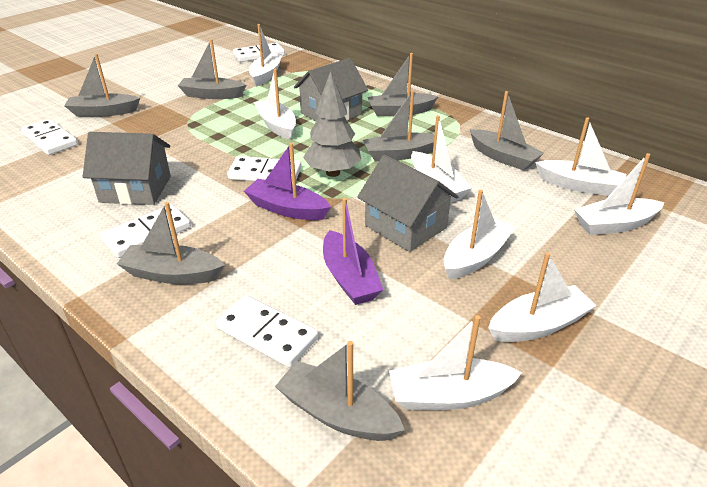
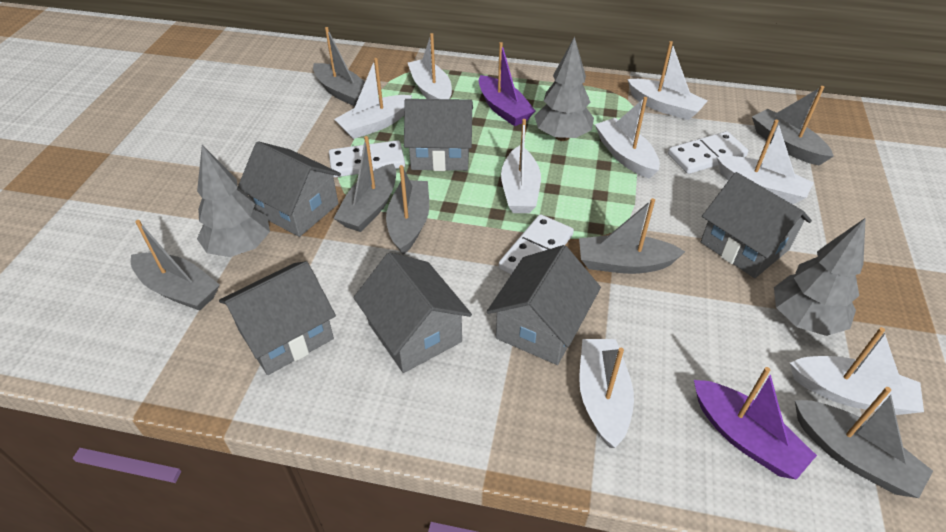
grey house: [83,132,171,205] [294,58,368,121] [357,155,459,252] = 3 -> [219,261,336,375] [238,141,341,237] [353,253,472,373] [404,99,473,171] [487,245,601,365] [701,172,812,278] = 6
grey tree: [303,71,361,177] = 1 -> [197,145,270,257] [534,36,594,141] [774,218,866,336] = 3
white domino: [21,119,78,155] [101,205,191,258] [216,295,318,368] [227,156,302,181] [233,43,285,62] = 5 -> [329,140,405,177] [499,214,574,274] [668,131,748,174] = 3

